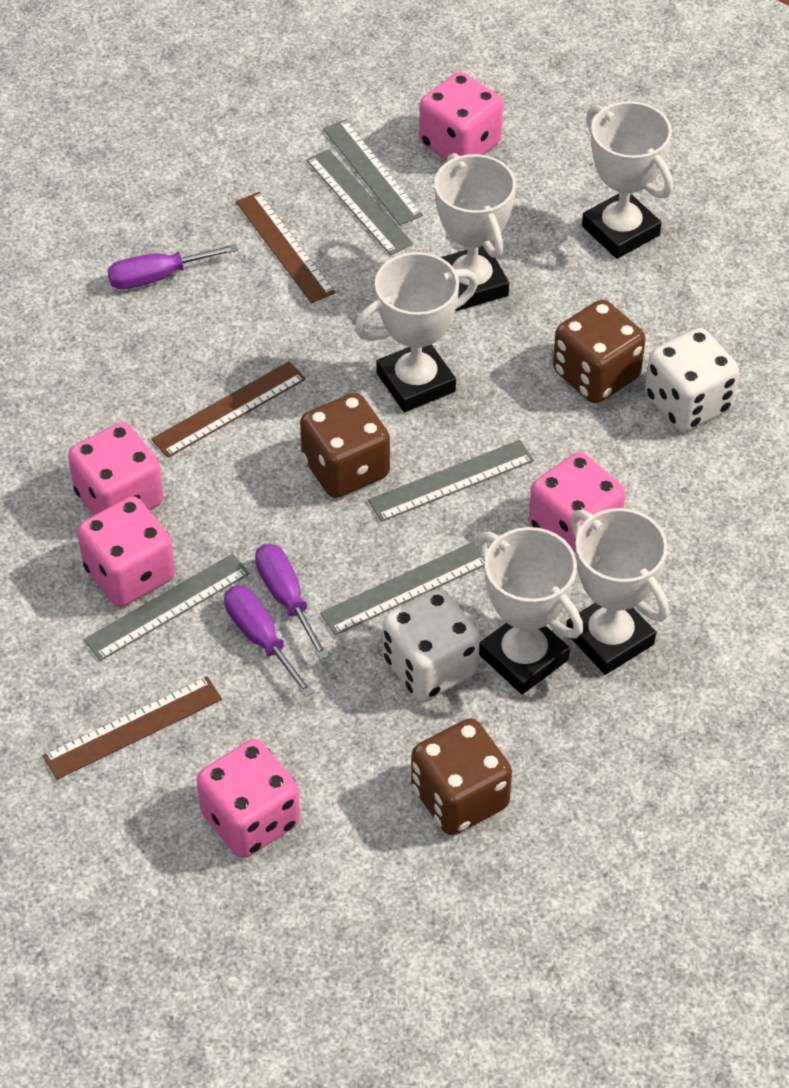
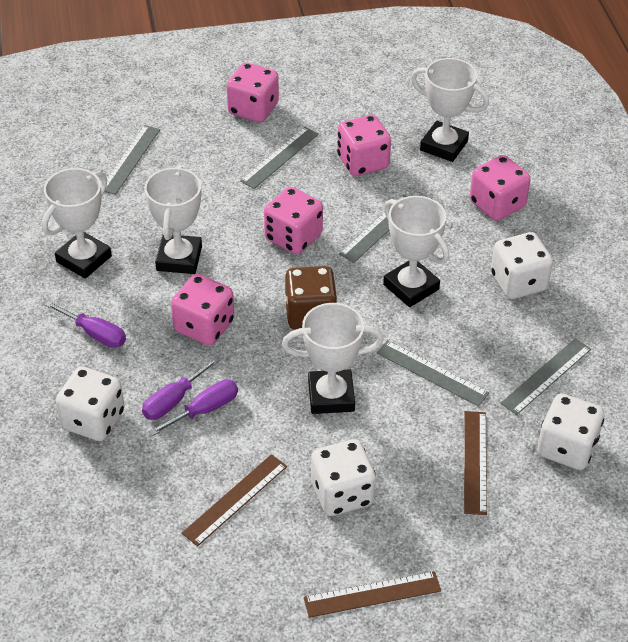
brown dice: [300,393,390,498] [411,718,512,835] [553,300,646,403] = 3 -> [285,266,337,330] = 1
white dice: [383,588,480,701] [645,328,739,432] = 2 -> [56,366,125,441] [311,439,376,516] [491,232,553,299] [537,394,604,470] = 4

